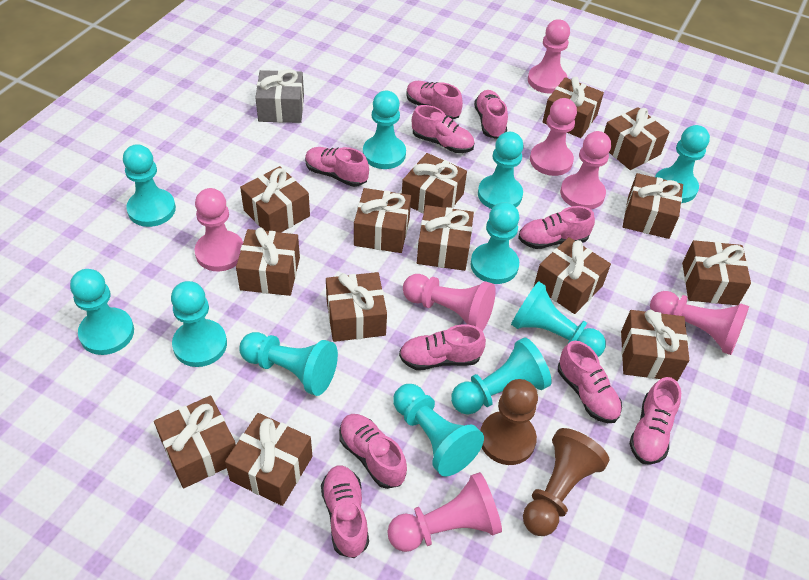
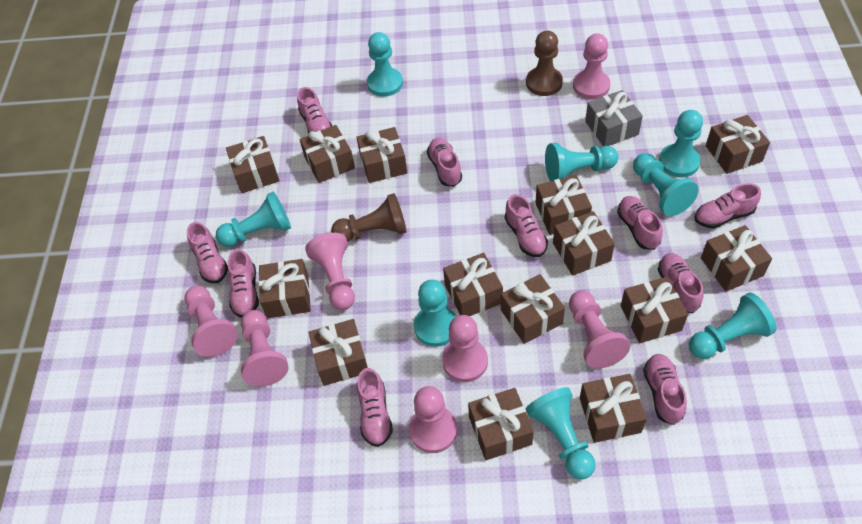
turquoise pawn: [70,269,134,355] [123,144,176,227] [171,281,227,367] [240,332,338,396] [363,91,406,169] [393,384,484,477] [451,337,552,414] [471,202,519,284] [478,132,524,209] [511,281,606,357] [655,125,710,203] = 11 -> [216,192,291,247] [367,32,403,97] [414,280,456,347] [526,387,596,479] [545,143,618,181] [633,153,699,216] [659,110,703,177] [689,293,776,359] = 8

